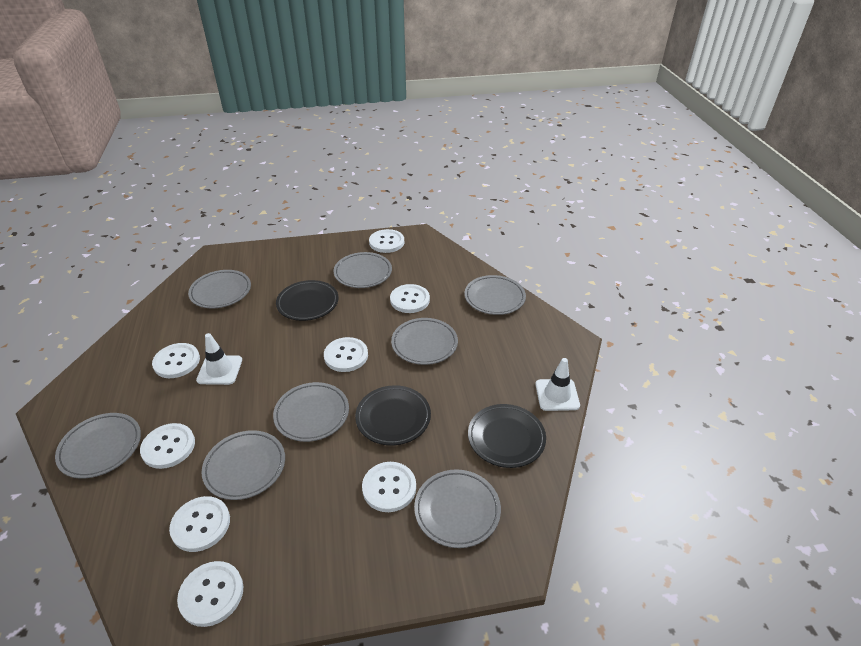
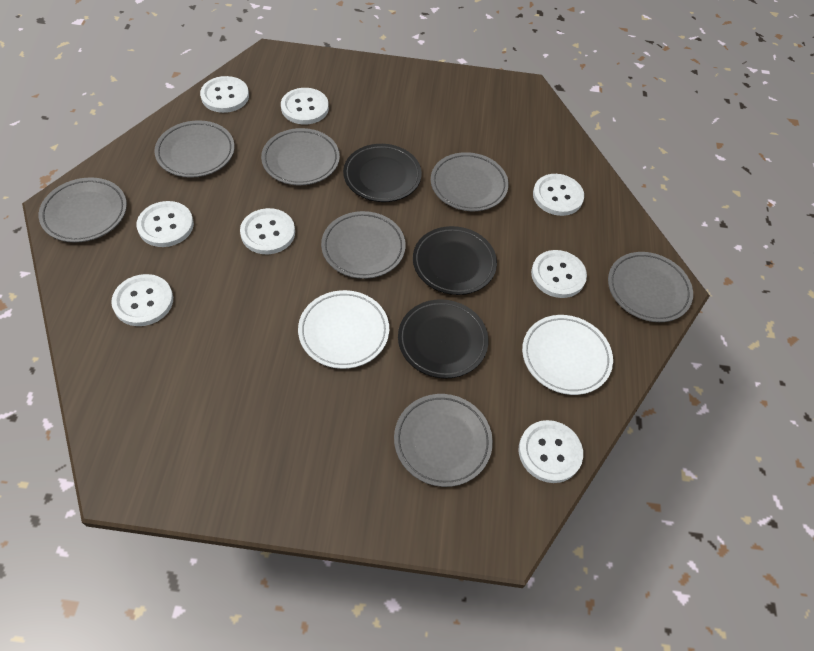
grey plate: [55,413,141,479] [188,270,251,308] [201,430,285,500] [273,382,349,442] [334,252,392,288] [391,318,458,365] [414,469,501,548] [465,275,526,315] = 8 -> [39,178,127,243] [154,120,235,178] [261,128,340,185] [321,211,406,279] [394,394,493,487] [431,152,509,211] [608,252,693,322] = 7
white plate: none = 0 -> [298,290,389,369] [522,315,613,395] = 2
white traffic cone: [196,333,242,385] [535,358,580,411] = 2 -> none = 0

